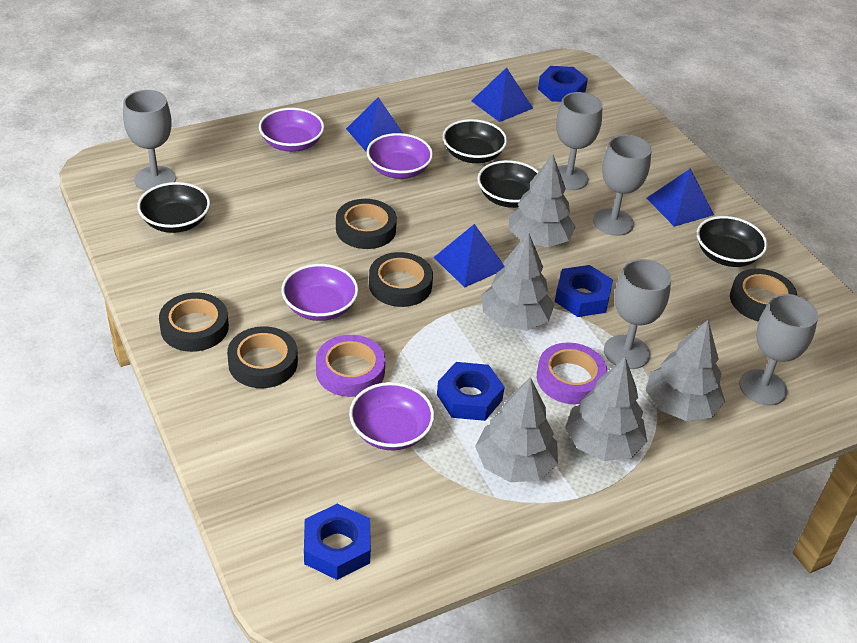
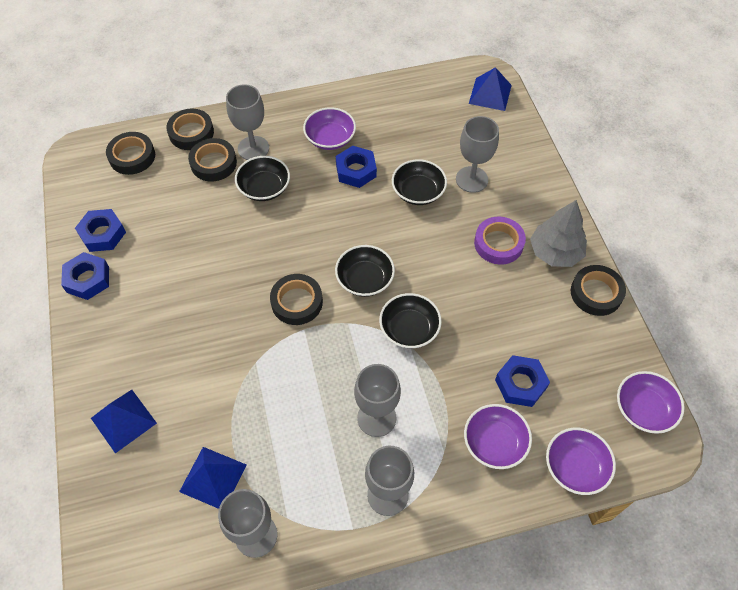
blue pyramid: [346,97,402,152] [433,224,504,288] [471,67,533,122] [646,169,714,227] = 4 -> [91,390,157,453] [179,447,246,509] [469,67,512,111] = 3
grey tree: [475,377,558,482] [481,232,554,330] [508,155,576,247] [565,357,647,461] [646,320,725,421] = 5 -> [530,200,587,267] = 1
purple tape: [316,335,386,397] [537,342,607,404] = 2 -> [474,217,526,265] = 1

